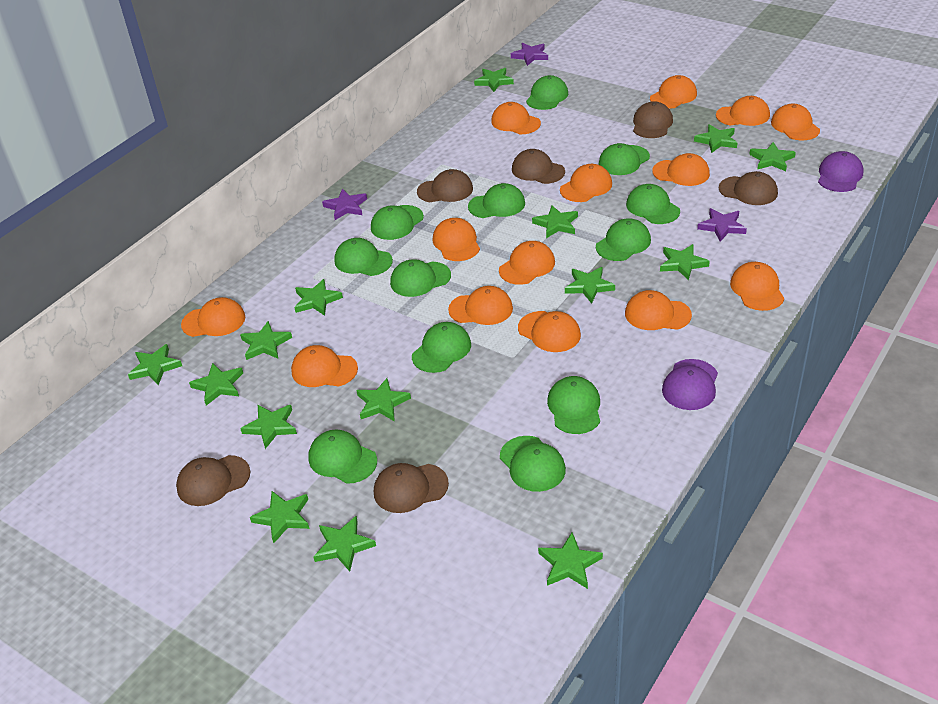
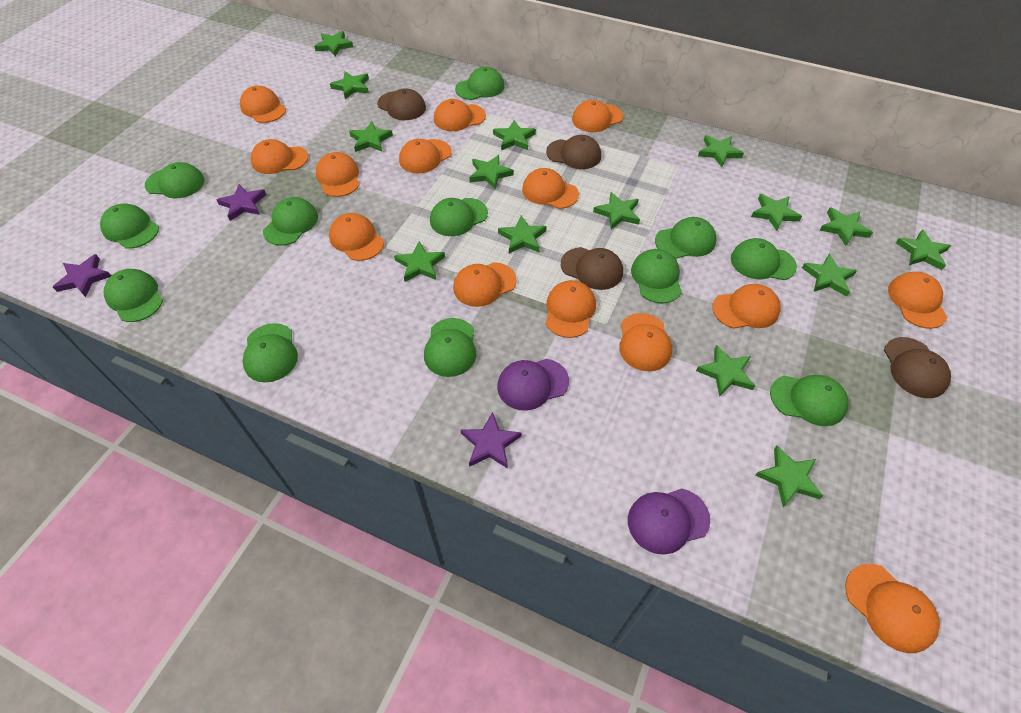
brown cap: [176,455,250,506] [374,463,449,513] [417,169,473,203] [512,149,565,184] [633,101,673,138] [719,171,778,205] = 6 -> [377,88,426,120] [546,135,601,169] [561,247,623,290] [884,337,951,398] = 4

